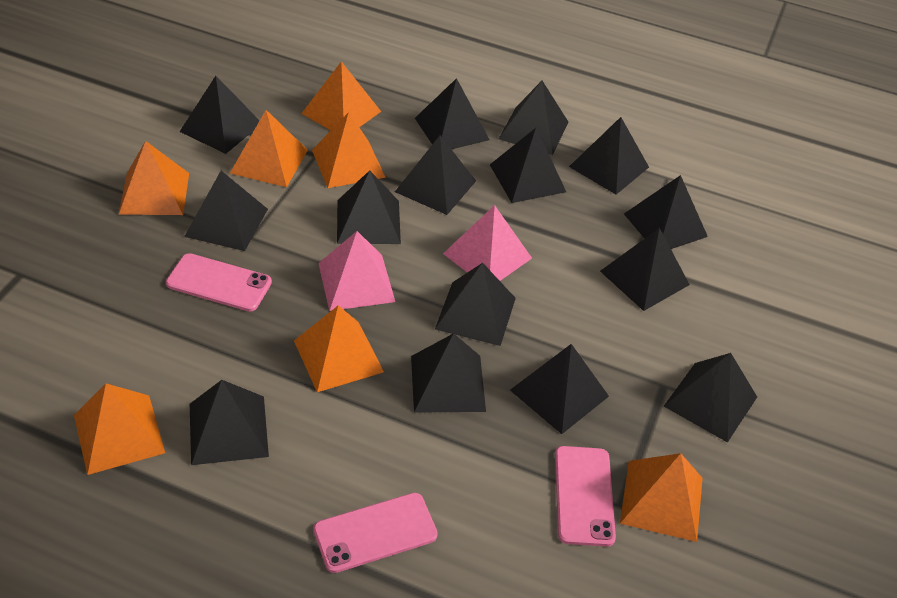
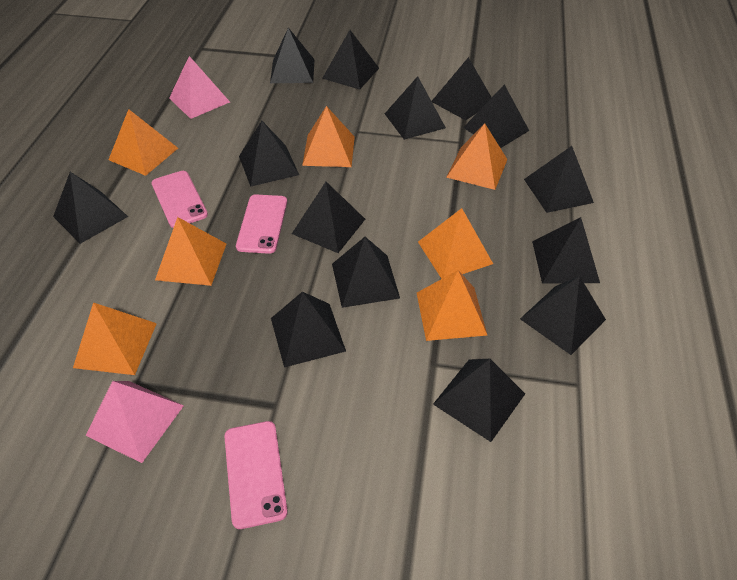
black pyramid: [180,76,260,154] [184,171,268,251] [190,380,269,465] [337,170,401,244] [395,136,476,215] [411,333,486,413] [415,78,489,149] [435,263,516,346] [490,128,566,203] [499,81,569,155] [510,344,609,434] [569,117,649,195] [600,228,690,311] [624,175,708,249] [664,353,757,443] = 15 -> [53,172,128,244] [239,121,299,187] [270,28,315,83] [271,292,346,367] [292,182,365,253] [322,30,379,89] [332,237,400,308] [385,76,446,140] [432,57,492,120] [433,359,525,442] [463,84,529,148] [520,276,606,355] [524,146,594,213] [532,217,600,284] = 14

